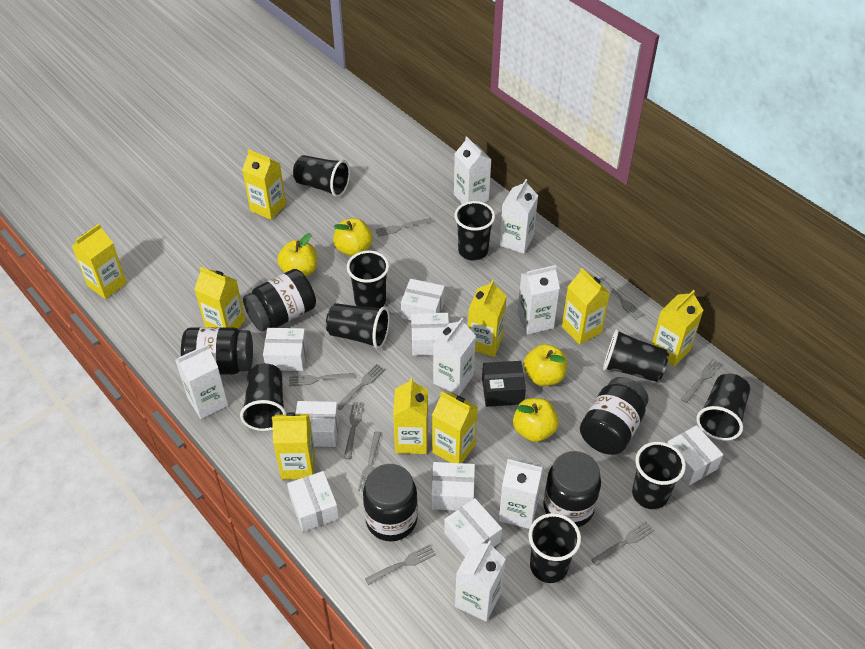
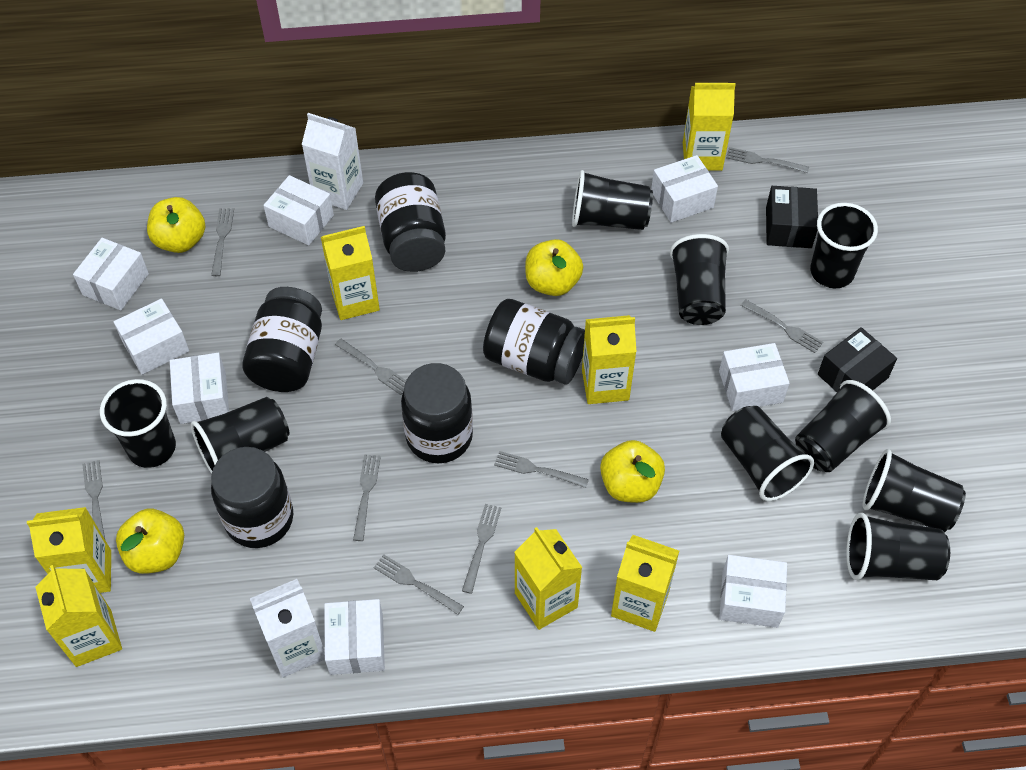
black box: [482,361,526,407] = 1 -> [766,186,818,248] [818,327,897,392] = 2
white carton: [175,344,228,419] [433,317,476,396] [454,136,492,204] [455,541,506,622] [499,179,538,254] [499,457,544,529] [517,265,560,335] = 7 -> [250,579,325,678] [302,113,363,210] = 2
yellow carton: [72,224,127,299] [194,267,245,329] [242,149,286,220] [272,413,315,480] [393,377,428,454] [432,392,478,463] [468,280,507,357] [562,268,610,345] [652,290,704,367] = 9 -> [27,507,111,593] [35,565,122,667] [321,226,380,320] [515,527,582,630] [582,315,636,404] [611,535,679,632] [683,83,736,171] = 7

